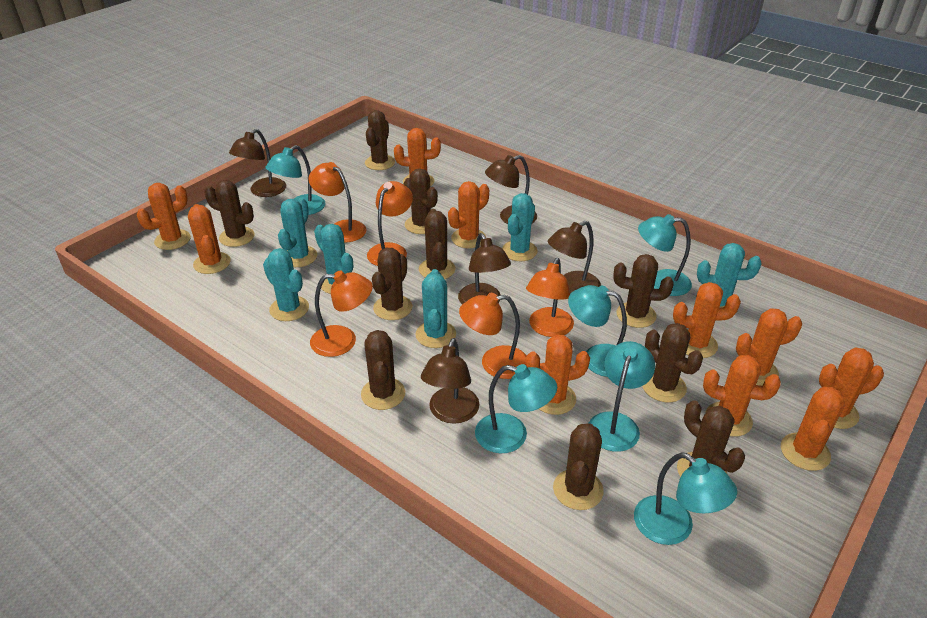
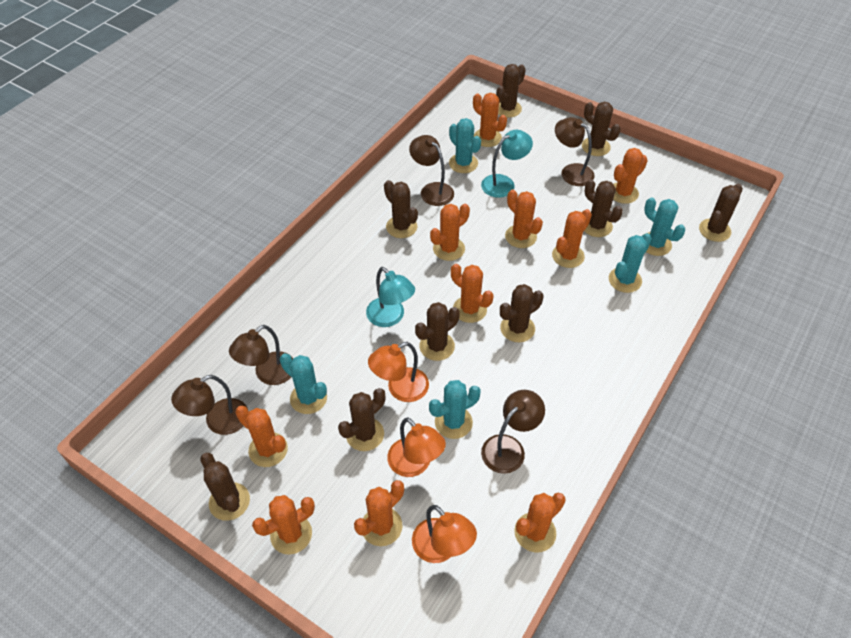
brown cactus: [204,180,255,247] [361,330,405,410] [365,110,395,170] [372,248,413,320] [403,168,438,234] [419,209,455,279] [553,423,604,510] [613,254,674,328] [643,323,703,402] [677,400,745,477] = 10 -> [200,453,250,521] [338,388,386,451] [384,180,418,238] [415,302,460,361] [496,64,526,118] [500,284,544,342] [582,102,620,156] [584,179,623,237] [699,184,743,242] = 9
orange lamp: [308,162,367,242] [310,270,373,357] [367,181,413,266] [459,293,527,379] [526,258,574,337] = 5 -> [368,342,429,402] [387,418,446,477] [412,505,477,563] = 3
turquoise cactus: [263,248,309,321] [278,198,317,267] [314,224,353,294] [416,269,456,348] [502,193,538,261] [697,243,762,308] = 6 -> [280,353,327,414] [429,380,481,439] [449,118,481,173] [609,233,652,293] [644,198,685,256] = 5
turquoise lamp: [265,145,325,215] [475,364,557,454] [568,285,627,377] [589,341,655,452] [634,452,737,545] [638,214,692,296] = 6 -> [366,267,415,327] [481,130,533,198] = 2

